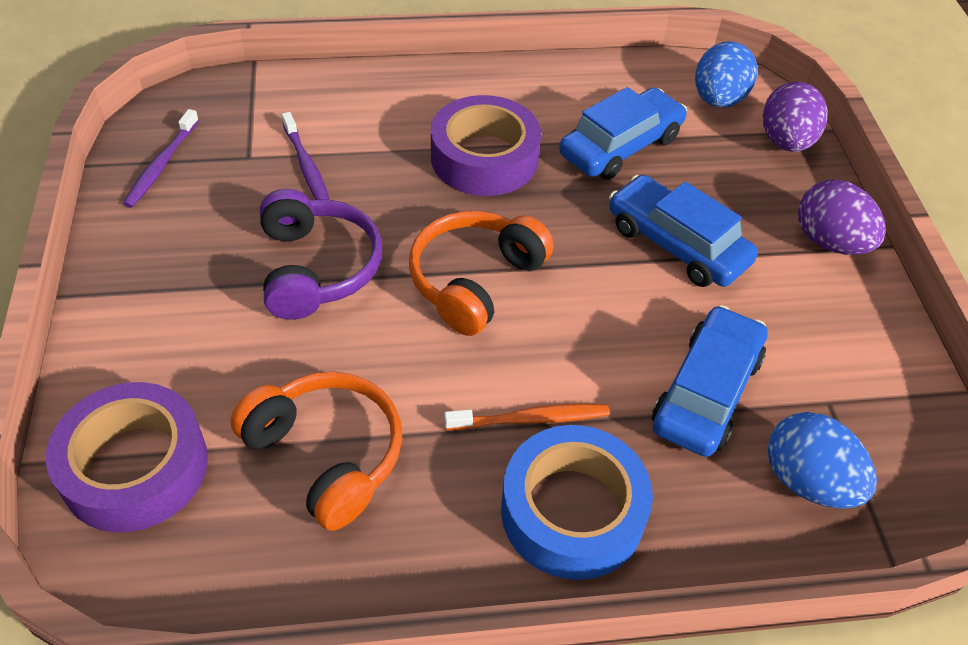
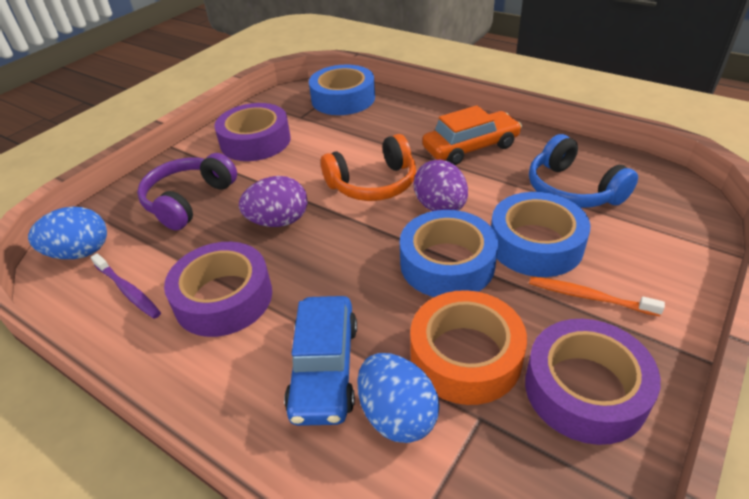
blue car: [559,87,687,180] [609,175,758,287] [652,305,768,457] = 3 -> [284,296,357,426] = 1
blue headphones: none = 0 -> [529,134,638,208] = 1
blue tape: [501,425,653,580] = 1 -> [309,64,375,115] [400,210,498,297] [491,192,590,277] = 3
orange car: none = 0 -> [422,105,522,165] = 1
orange headphones: [230,371,402,531] [409,211,554,336] = 2 -> [321,134,416,201] = 1
orange tape: none = 0 -> [410,290,527,405] = 1
purple tape: [46,382,208,532] [431,95,541,196] = 2 -> [164,242,272,337] [215,103,291,161] [525,319,661,445] = 3
purple toothbrush: [123,109,199,208] [282,112,330,200] = 2 -> [91,253,161,319] = 1

